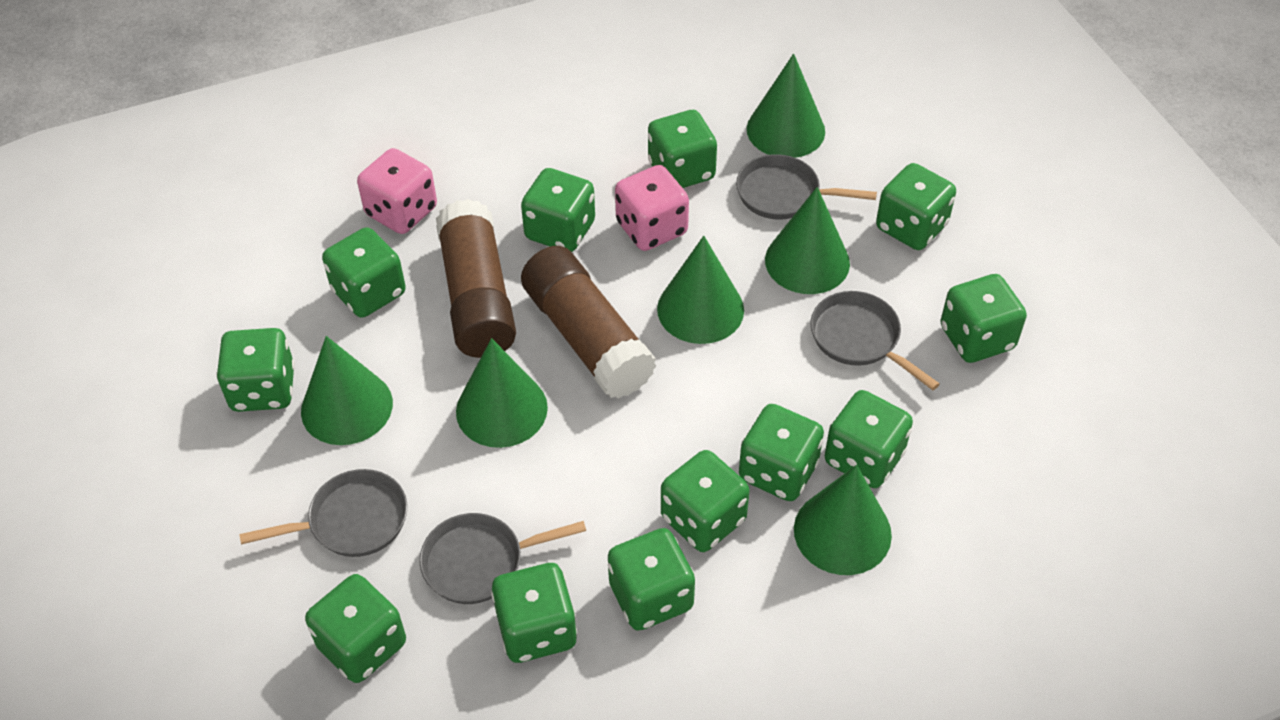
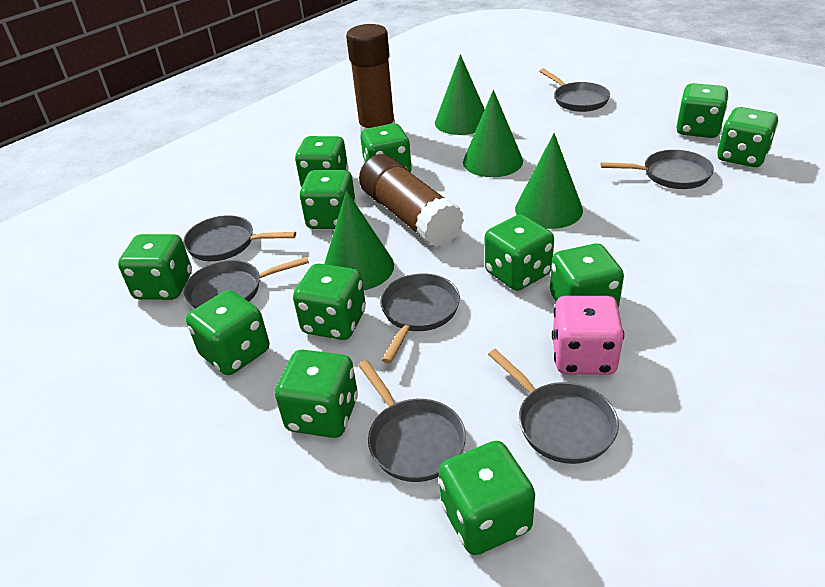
green cone: [301,336,393,445] [456,338,548,448] [657,236,744,344] [747,53,825,158] [765,187,850,294] [794,465,892,575] = 6 -> [324,190,394,290] [435,54,485,135] [463,90,523,177] [515,133,583,229] = 4
grey pan: [239,469,408,557] [419,513,586,604] [736,154,877,220] [811,291,940,390] = 4 -> [183,215,296,261] [184,257,309,308] [358,360,466,482] [380,273,460,364] [488,349,619,464] [539,69,610,112] [600,150,714,189] = 7
pink dice: [357,148,437,234] [615,165,689,251] = 2 -> [552,296,624,375] = 1

